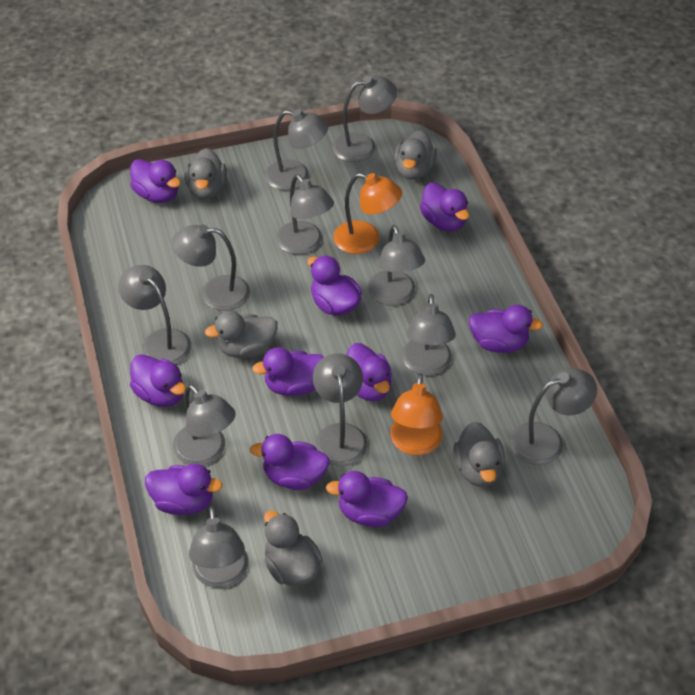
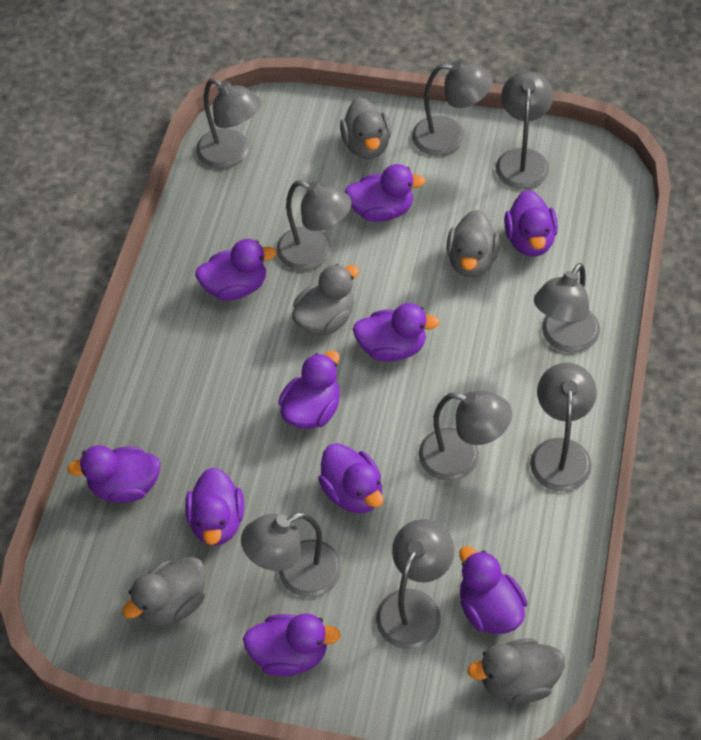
grey lamp: [118,265,191,365] [172,225,250,311] [173,384,236,466] [189,506,249,588] [265,109,328,191] [276,174,334,255] [313,353,367,466] [332,76,397,162] [368,225,425,306] [402,294,456,376] [510,368,597,465] = 11 -> [196,79,261,168] [241,512,342,597] [276,180,352,270] [376,519,454,649] [412,61,493,156] [418,391,512,481] [496,71,553,189] [530,363,597,492] [534,263,600,353] = 9
orange lamp: [333,173,402,254] [390,373,443,455] = 2 -> none = 0

